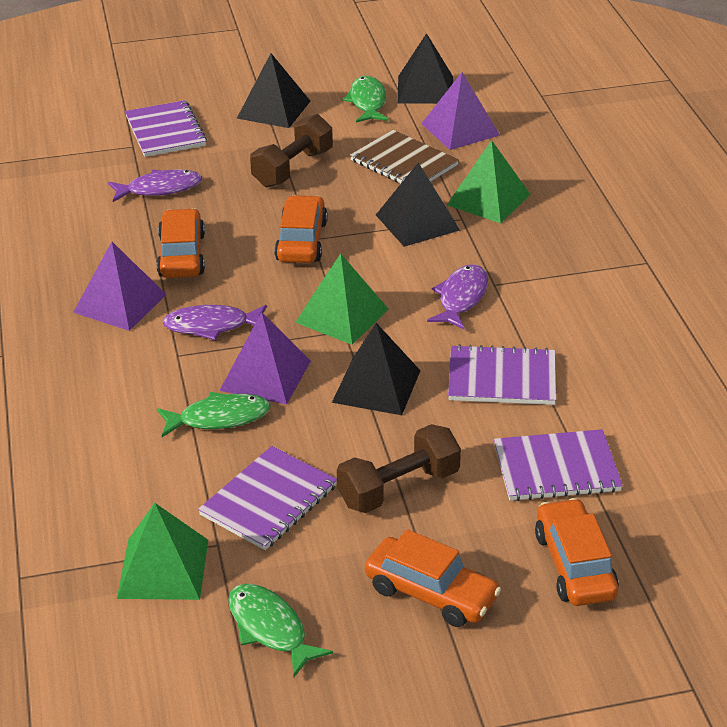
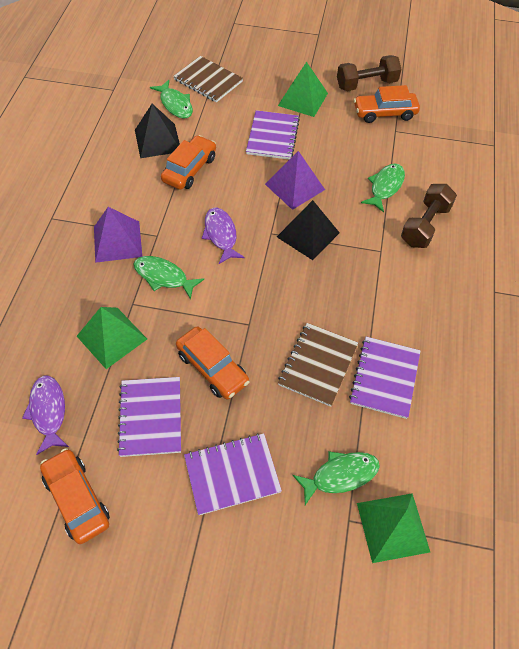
black pyramid: [237,53,310,128] [332,323,421,415] [376,162,460,247] [398,33,453,104] = 4 -> [135,104,180,158] [277,200,340,260] = 2
brown notebook: [350,130,459,183] = 1 -> [173,56,243,103] [278,323,358,407] = 2
green fish: [157,392,271,437] [228,584,333,678] [343,76,389,122] = 3 -> [133,256,204,300] [150,80,193,119] [292,451,380,505] [361,163,405,213] = 4
purple fish: [108,170,202,202] [162,305,267,340] [427,265,488,330] = 3 -> [22,376,69,455] [202,208,245,264] = 2
purple pyramid: [73,242,167,331] [219,312,311,405] [421,72,500,150] = 3 -> [94,207,142,263] [265,151,325,210] = 2

